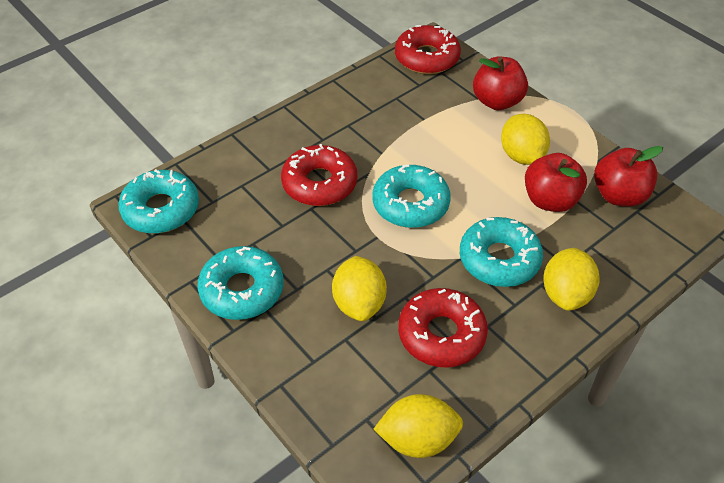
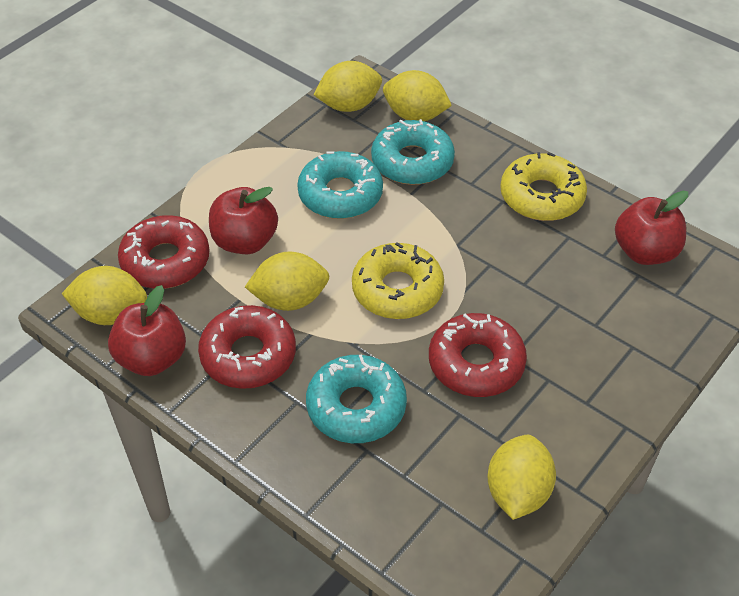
turquoise donut: [118,169,199,234] [197,246,284,320] [372,165,451,228] [460,217,543,287] = 4 -> [297,151,383,219] [306,354,407,443] [371,119,455,185] = 3
yellow donut: none = 0 -> [352,242,444,319] [500,152,587,221] = 2
yellow lemon: [332,256,387,321] [374,394,463,458] [501,114,550,165] [543,248,600,311] = 4 -> [62,266,147,325] [245,252,330,311] [314,61,382,112] [383,70,452,121] [488,435,556,520] = 5

